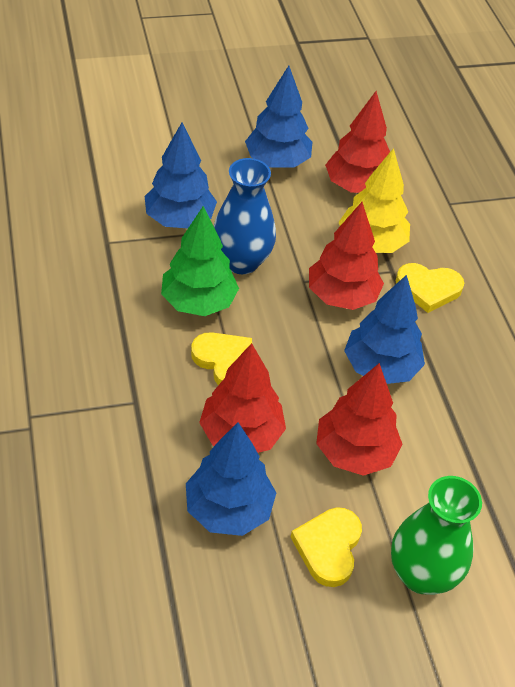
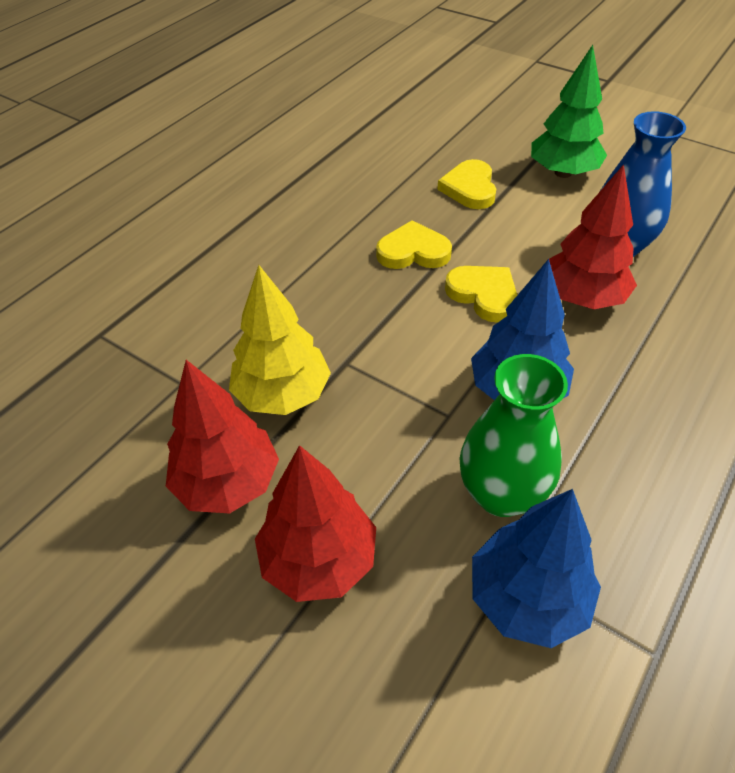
blue tree: [145,122,217,228] [186,423,276,536] [245,66,313,168] [344,275,425,384] = 4 -> [471,259,574,400] [472,489,601,648] = 2
red tree: [199,343,286,453] [309,202,384,310] [316,363,403,476] [325,91,390,193] = 4 -> [166,360,279,513] [255,445,376,602] [549,164,637,309] = 3

